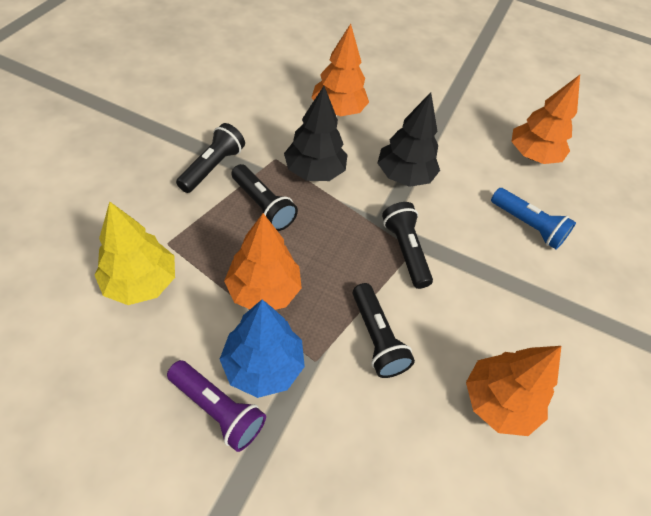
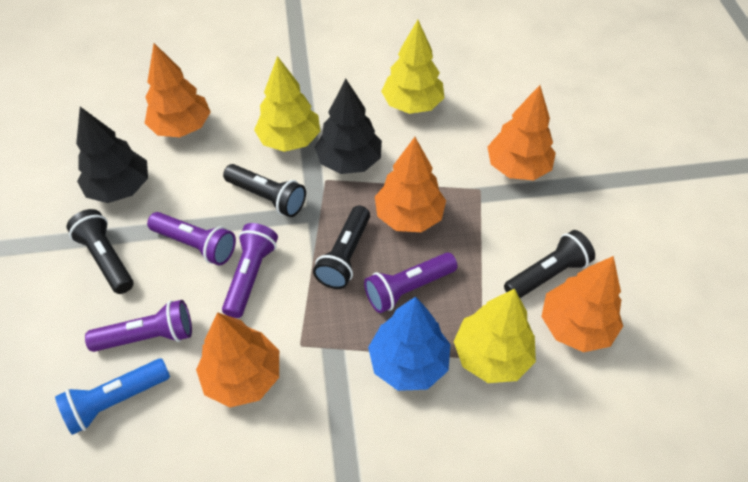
orange tree: [224,213,302,310] [311,24,369,116] [466,346,561,436] [511,75,580,164] = 4 -> [145,43,211,137] [196,312,279,408] [375,137,446,232] [487,85,556,180] [541,256,623,352] = 5
purple flashlight: [167,360,266,452] = 1 -> [85,300,192,352] [147,212,236,266] [222,223,278,318] [364,253,458,313] = 4
yellow tree: [94,201,175,305] = 1 -> [254,56,320,152] [381,20,444,114] [454,289,536,383] = 3

